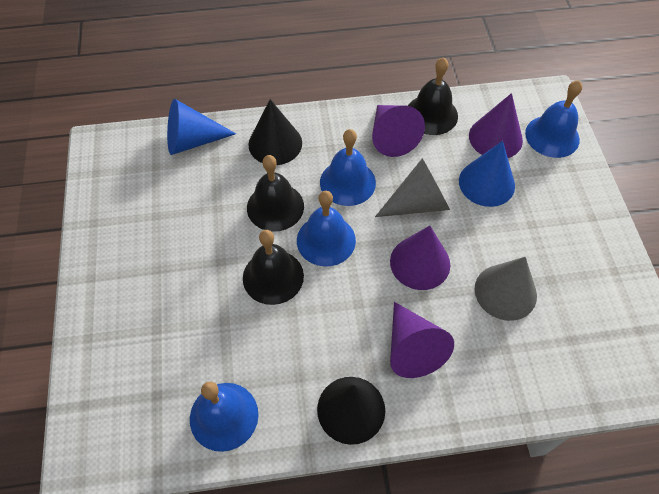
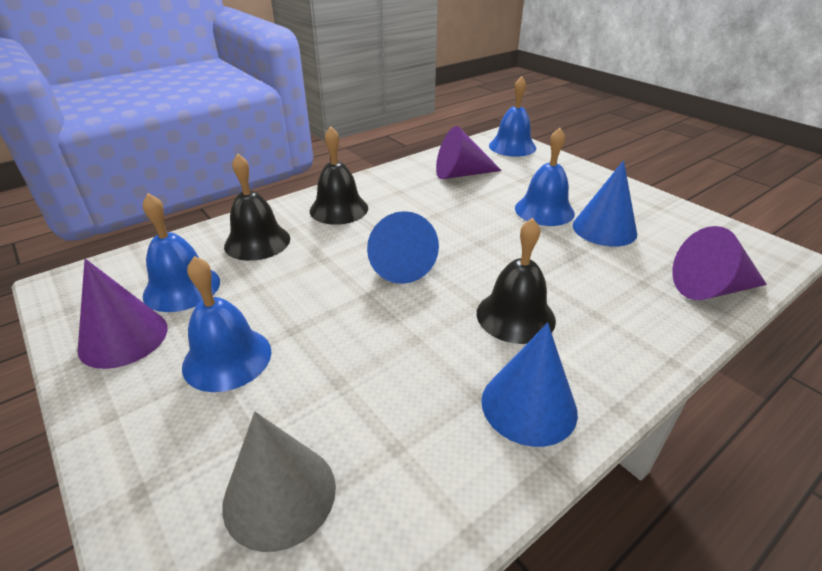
black cone: [248,99,302,165] [317,377,385,445] = 2 -> none = 0
blue cone: [167,99,236,155] [459,141,515,207] = 2 -> [367,211,439,284] [481,323,578,447] [573,160,637,247] = 3
grey cone: [375,158,450,217] [475,257,537,321] = 2 -> [222,412,336,552] = 1
purple cone: [372,105,425,157] [390,226,450,290] [390,302,454,378] [469,93,523,158] = 4 -> [77,259,168,369] [436,126,502,179] [672,226,767,300] = 3

